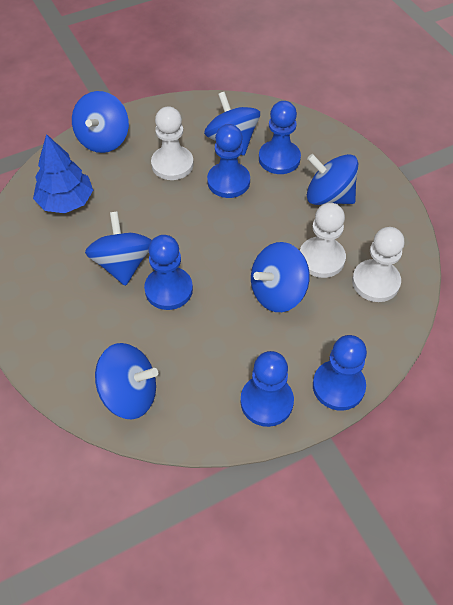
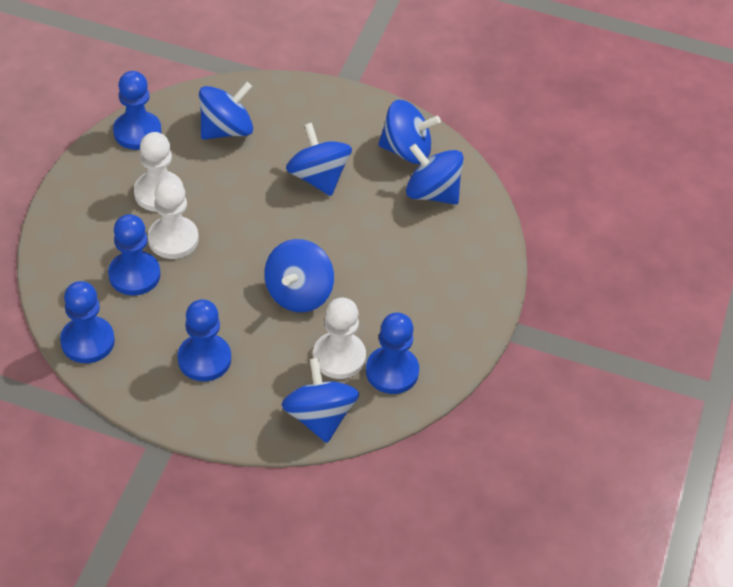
blue tree: [33,134,93,213] = 1 -> none = 0

